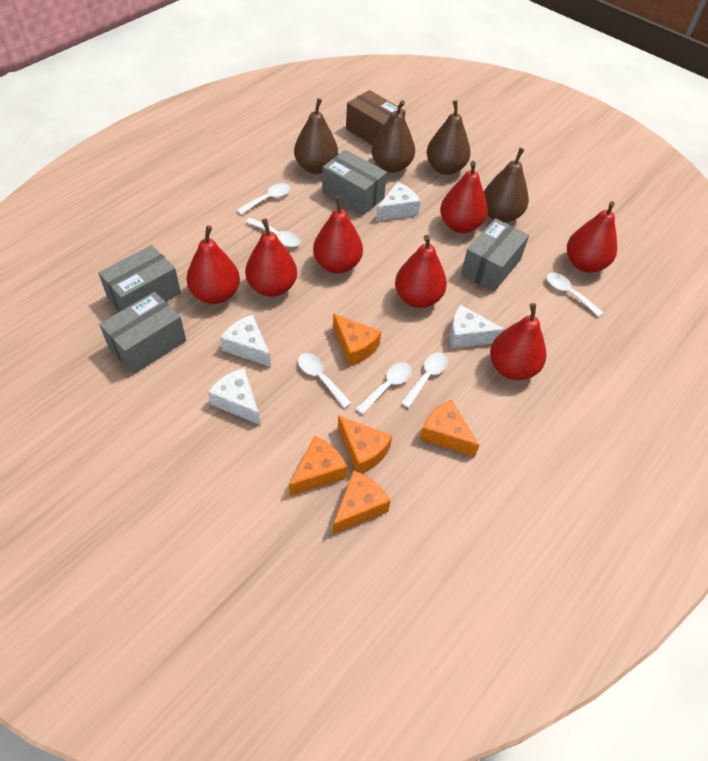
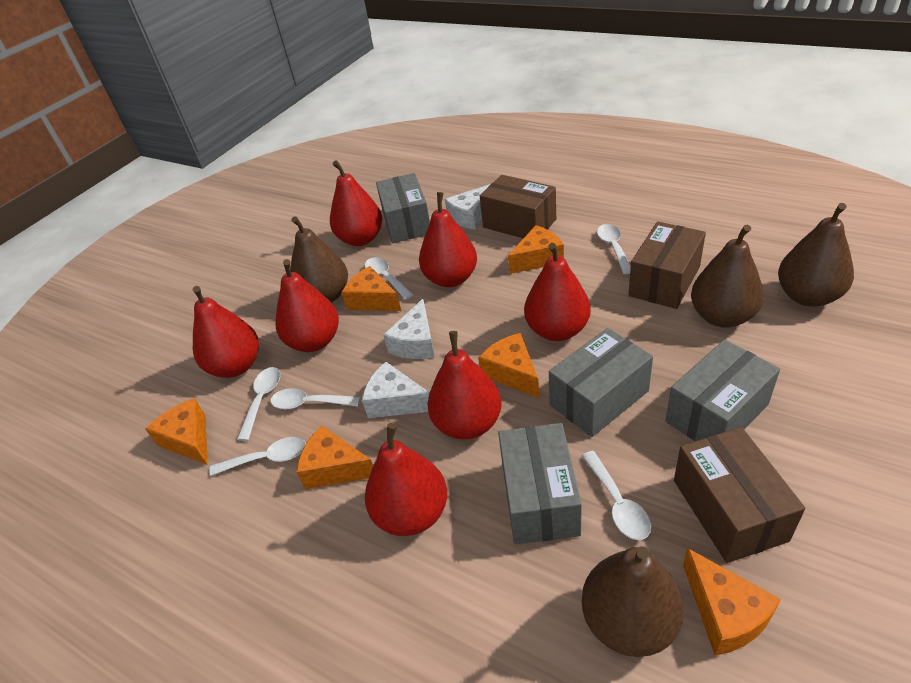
brown box: [346,90,406,145] = 1 -> [480,175,556,238] [628,222,706,309] [674,427,805,563] = 3
orange cheese: [289,436,347,496] [333,313,381,366] [333,470,391,534] [338,415,392,473] [420,400,480,457] = 5 -> [145,398,207,465] [296,425,373,489] [341,266,401,311] [478,333,539,398] [508,225,564,274] [683,548,781,656] = 6
white cheese: [208,368,260,425] [220,315,271,367] [376,182,421,221] [450,305,505,348] = 4 -> [362,362,430,418] [383,299,435,359] [445,184,490,230] = 3

